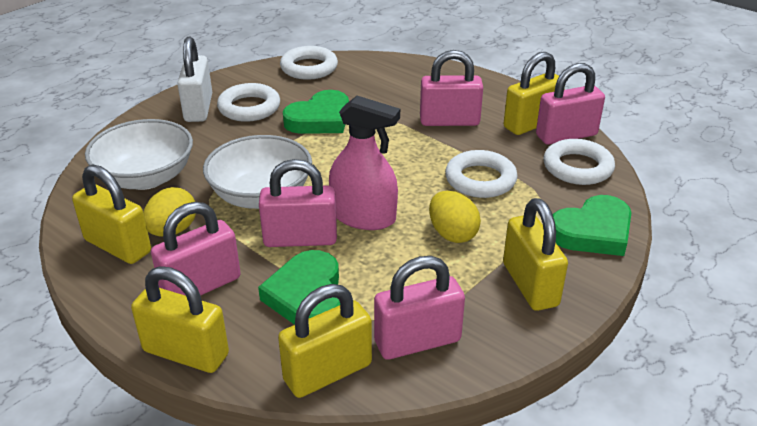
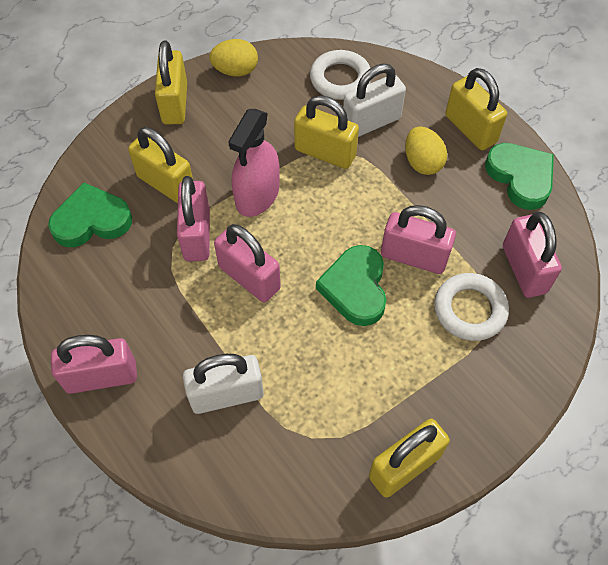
white bowl: [85,119,193,190] [203,135,312,209] = 2 -> none = 0
white padlock: [177,37,212,122] = 1 -> [183,354,264,414] [343,64,406,137] = 2
white ring: [217,83,280,122] [280,46,338,80] [445,150,518,198] [544,139,615,185] = 4 -> [310,50,371,100] [434,273,509,341] = 2

